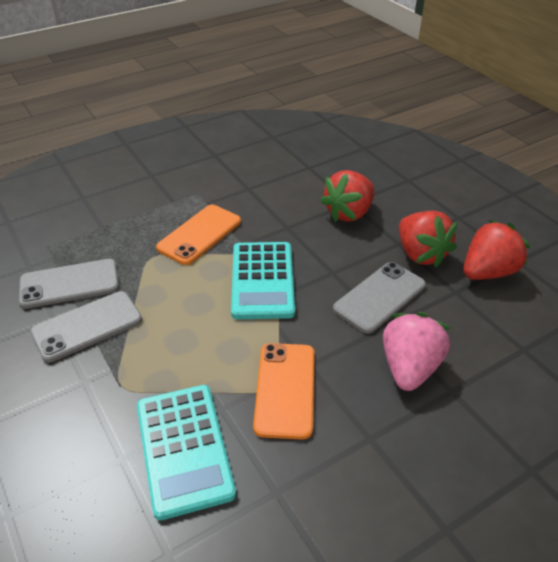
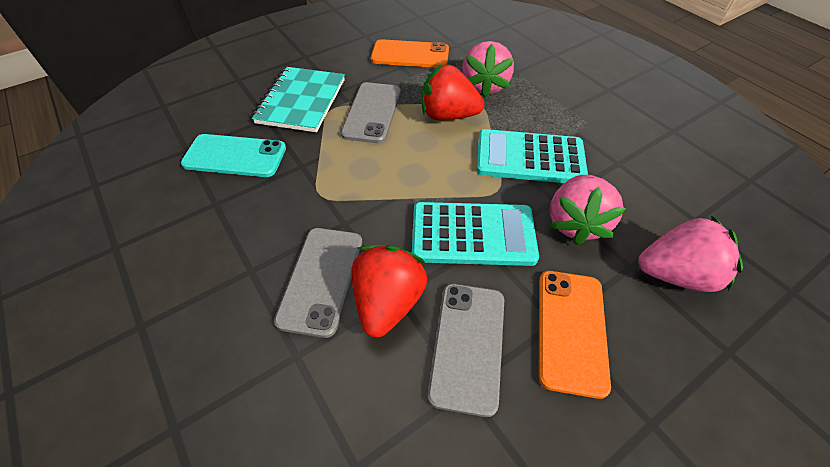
pink strawberry: [383,312,451,391] = 1 -> [462,41,514,98] [550,175,626,245] [638,215,743,292] = 3
red strawberry: [320,170,375,222] [399,211,458,267] [463,220,530,280] = 3 -> [351,245,427,337] [422,64,484,121] = 2
turquoise notebook: none = 0 -> [252,67,345,132] = 1
turquoise phone: none = 0 -> [181,134,286,177] = 1

